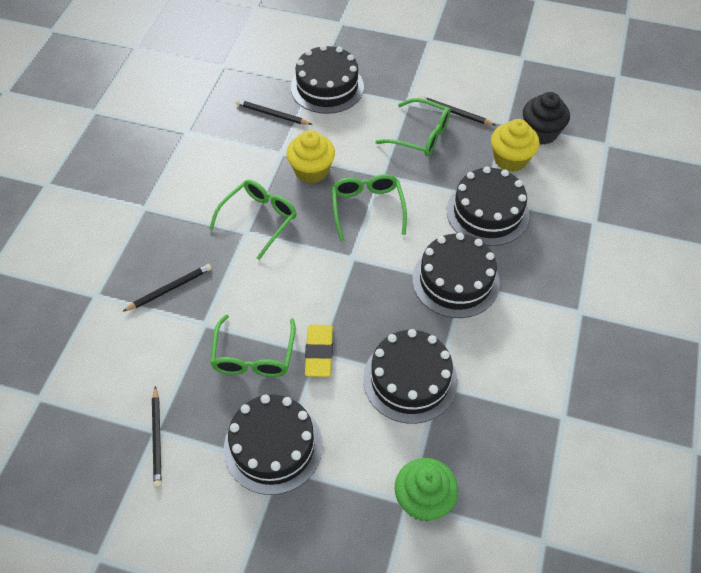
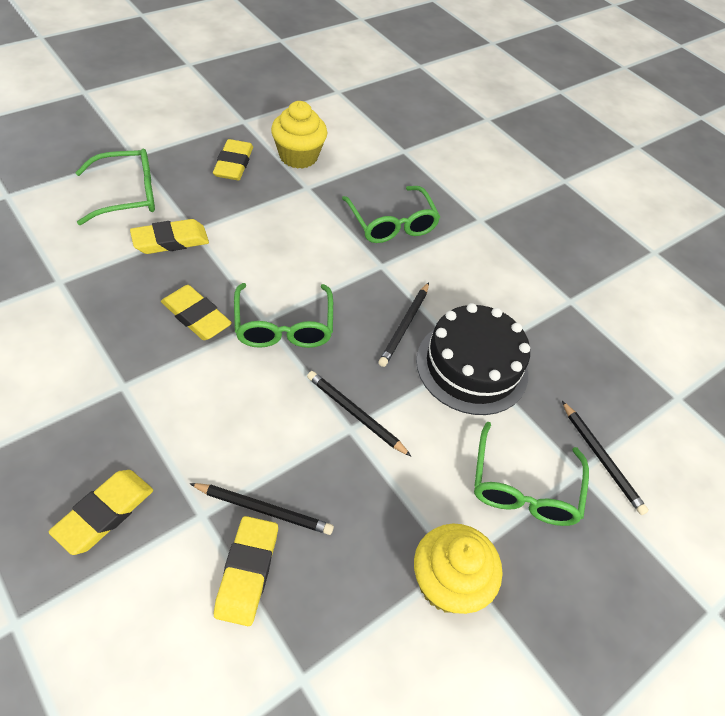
black cake: [224,394,323,495] [291,45,364,114] [363,329,458,424] [412,233,500,318] [447,166,529,246] = 5 -> [416,303,530,415] = 1
black cupcake: [523,92,570,145] = 1 -> none = 0
green cupcake: [395,458,458,521] = 1 -> none = 0
yellow eraser: [305,325,333,377] = 1 -> [49,470,153,555] [130,219,209,254] [161,285,232,340] [213,139,253,180] [214,516,278,626] = 5

